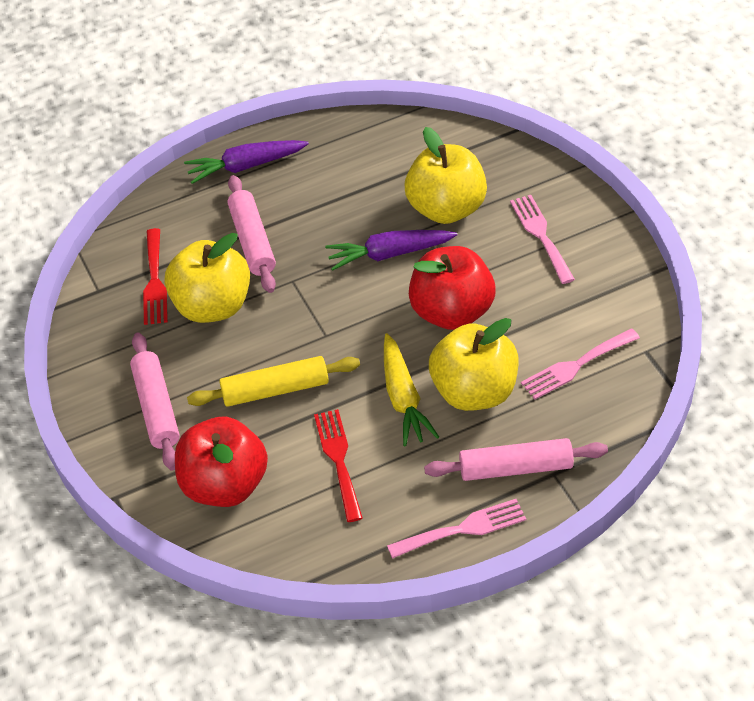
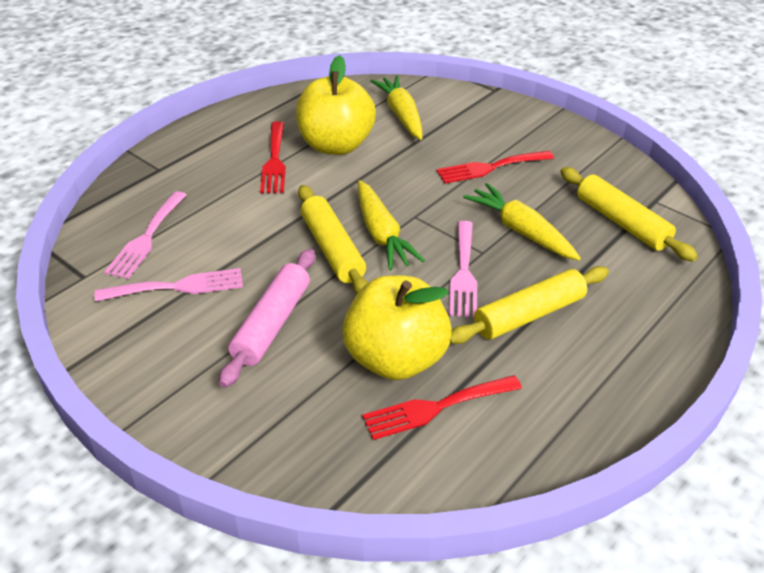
pink rolling pin: [130,333,180,471] [228,175,276,293] [424,438,608,481] = 3 -> [219,249,315,388] = 1
purple carrot: [184,140,309,184] [325,230,457,271] = 2 -> none = 0
red apple: [175,417,268,507] [409,246,495,330] = 2 -> none = 0
red fork: [143,228,168,325] [314,409,363,522] = 2 -> [260,121,286,193] [362,375,522,440] [437,151,554,183] = 3
yellow apple: [165,233,250,323] [405,127,487,224] [429,318,519,411] = 3 -> [296,55,376,155] [342,275,452,380] = 2
yellow carrot: [384,333,439,447] = 1 -> [358,180,425,270] [370,76,422,140] [463,183,581,260] = 3
yellow rolling pin: [187,356,360,407] = 1 -> [298,185,368,294] [450,266,609,344] [560,167,698,262] = 3

